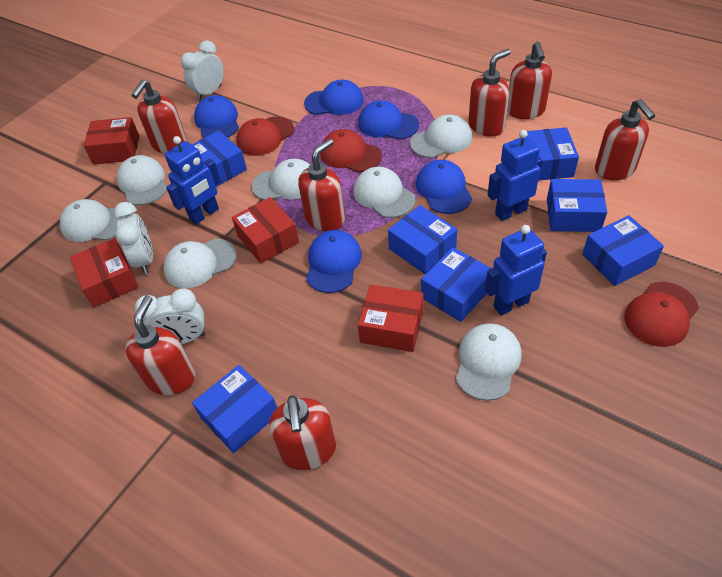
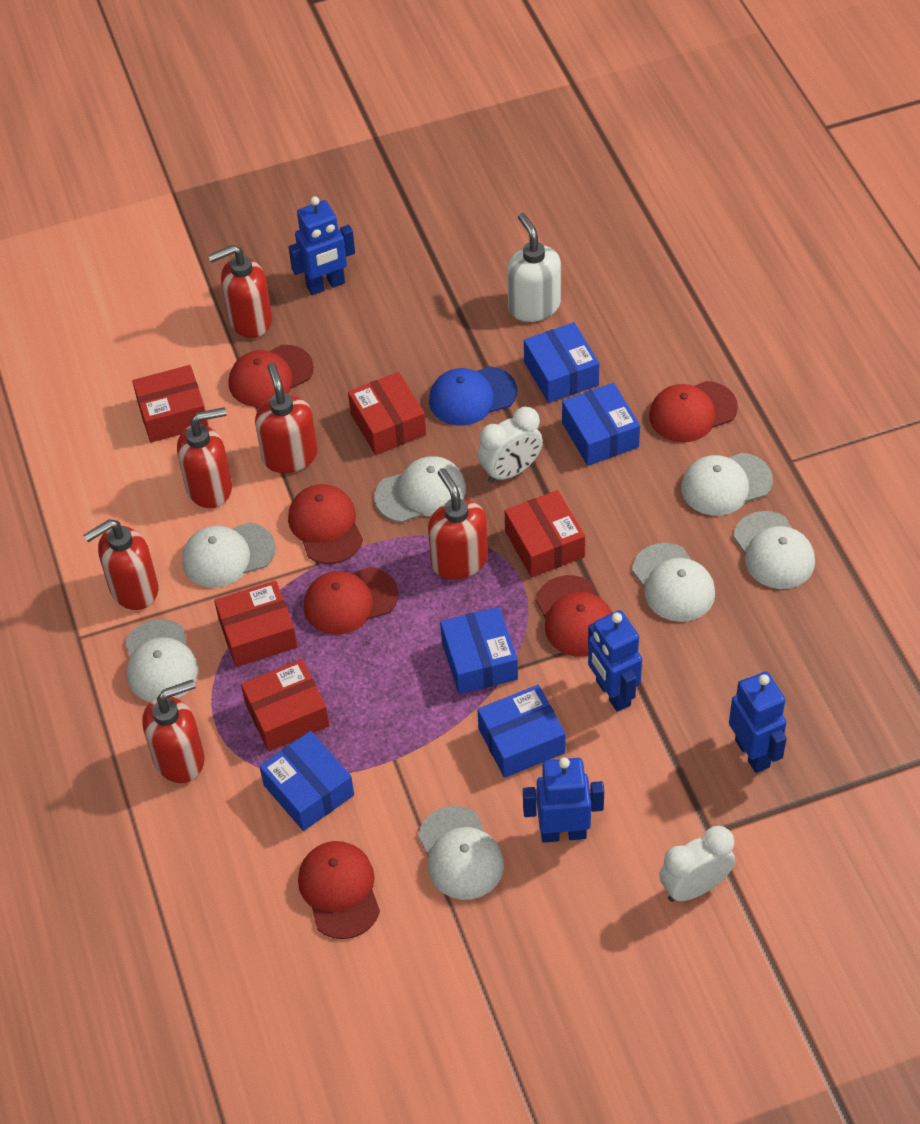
blue box: [192,130,247,187] [192,365,277,453] [388,205,457,274] [421,247,491,322] [527,127,579,180] [547,179,607,232] [582,215,664,286] = 7 -> [259,731,354,831] [440,607,518,694] [477,685,566,778] [524,322,599,403] [562,383,640,466] = 5
blue cap: [194,95,239,138] [304,80,364,115] [306,230,362,293] [358,100,419,140] [416,160,472,214] = 5 -> [429,366,517,425] = 1
blue robot: [165,136,221,225] [485,225,547,315] [488,130,543,221] = 3 -> [288,196,355,295] [523,757,604,843] [588,610,642,712] [729,671,787,773] = 4
red box: [70,238,139,307] [83,117,139,165] [232,197,299,264] [358,284,424,352] = 4 -> [132,365,208,443] [214,581,298,667] [241,659,329,751] [348,372,426,455] [505,490,585,577] = 5
red cap: [236,117,294,156] [320,129,382,172] [624,282,699,347] = 3 -> [229,345,314,407] [288,484,363,564] [298,841,380,939] [304,567,398,635] [536,575,613,657] [649,381,738,442] = 6
red soap dispenser: [125,295,195,395] [132,80,187,153] [269,395,336,470] [298,138,345,231] [469,49,511,137] [507,41,552,119] [595,99,655,180] = 7 -> [84,519,158,610] [142,679,205,783] [177,407,232,508] [208,245,272,338] [255,362,318,473] [428,468,488,580] = 6
white clock: [114,202,153,274] [135,289,206,344] [181,40,224,101] = 3 -> [478,407,543,483] [659,826,735,902] = 2
white soap dispenser: none = 0 -> [507,213,561,322] = 1

